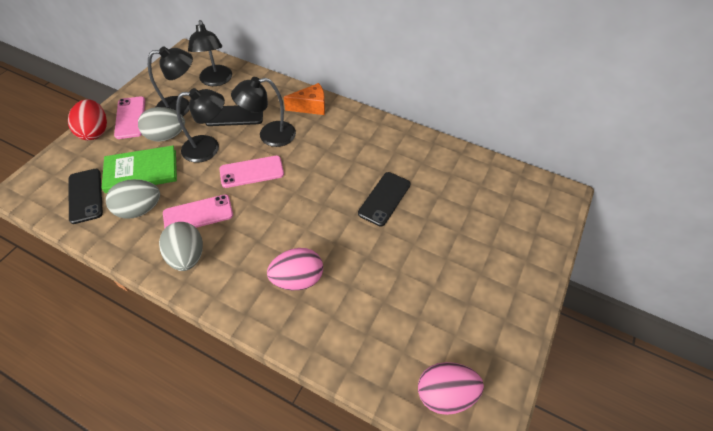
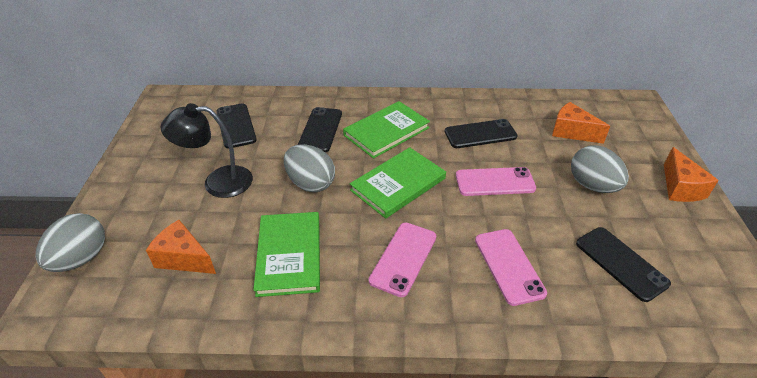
black lamp: [148,47,193,116] [176,88,225,163] [188,20,232,86] [231,77,296,147] = 4 -> [160,103,253,198] = 1
black phone: [69,169,103,224] [205,105,263,126] [358,172,410,226] = 3 -> [216,103,257,148] [298,107,342,152] [445,119,518,148] [576,227,671,302] = 4
green book: [101,145,177,193] = 1 -> [253,212,320,297] [343,101,430,159] [350,147,446,219] = 3
orange cheese: [283,83,325,115] = 1 -> [146,220,216,274] [552,102,610,144] [664,147,719,202] = 3
pink egg: [267,248,323,290] [418,362,484,415] = 2 -> none = 0
red egg: [68,99,107,140] = 1 -> none = 0

